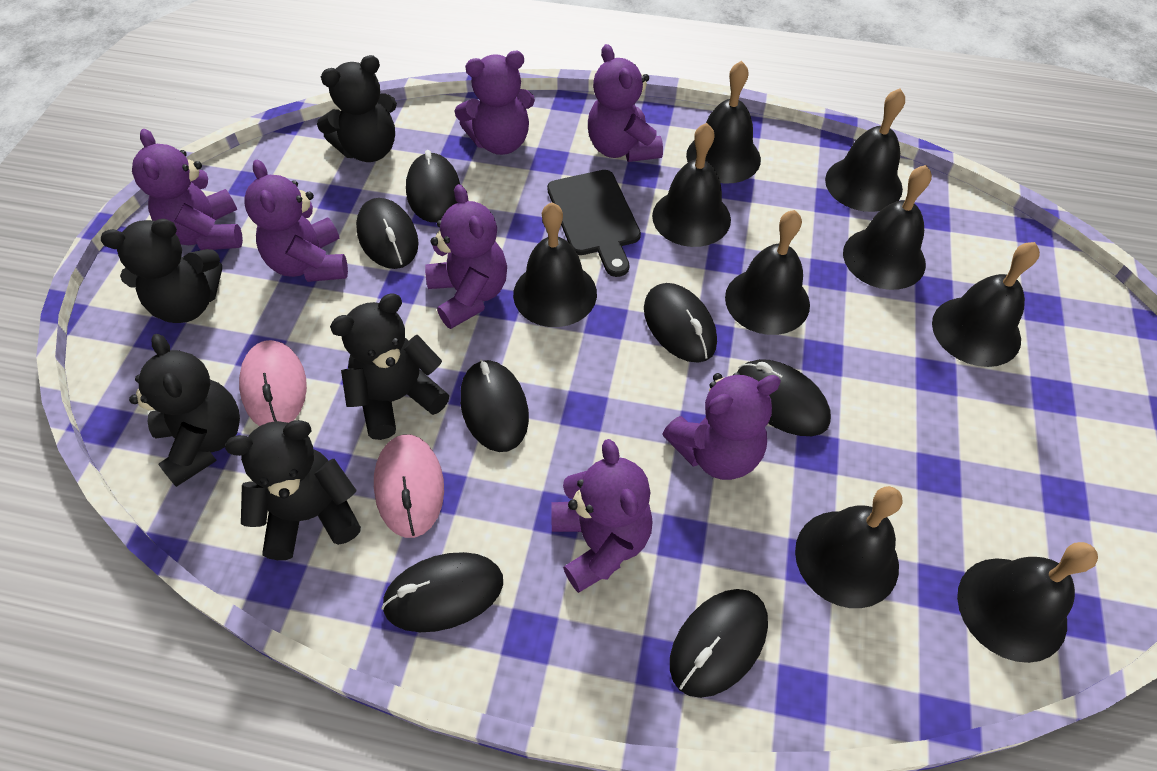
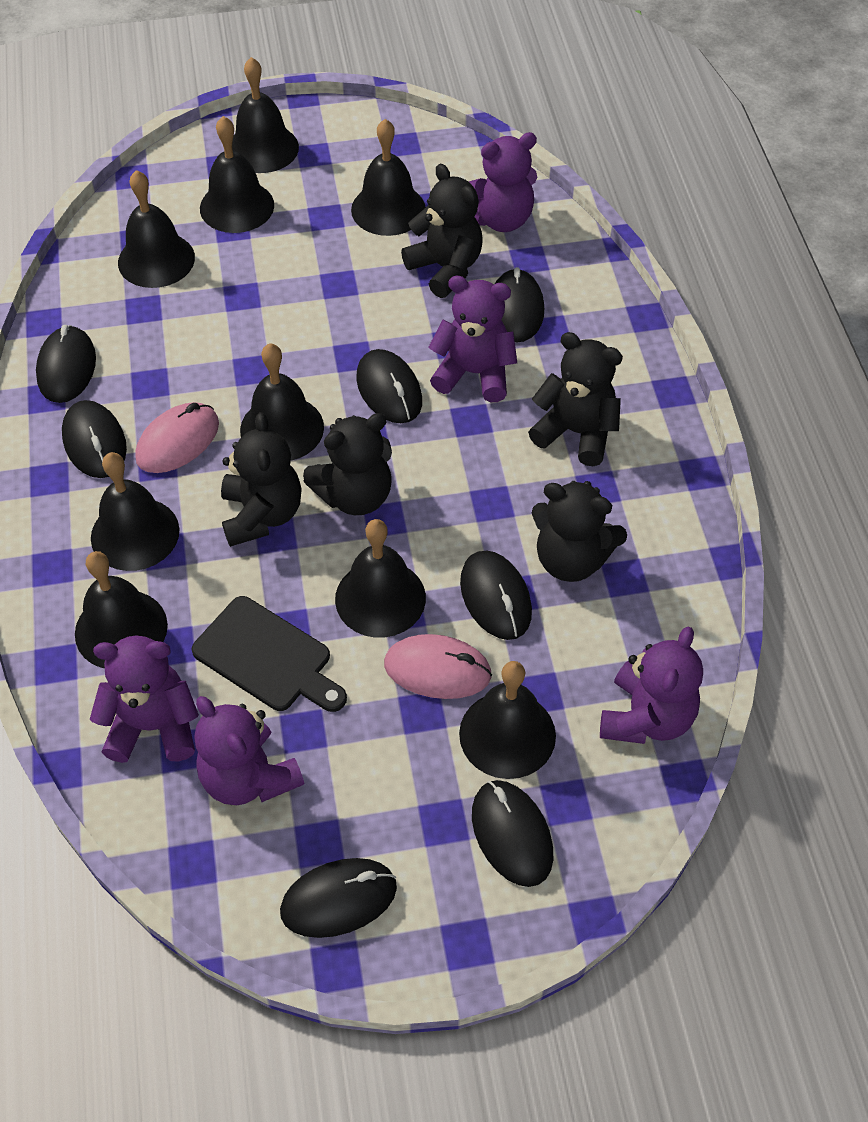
purple teddy bear: [132,129,243,250] [244,159,348,282] [425,184,507,329] [454,51,535,155] [551,439,653,593] [588,44,663,162] [663,372,781,480] = 7 -> [90,635,199,763] [194,696,304,805] [428,276,517,402] [469,132,537,232] [600,627,703,744] = 5

